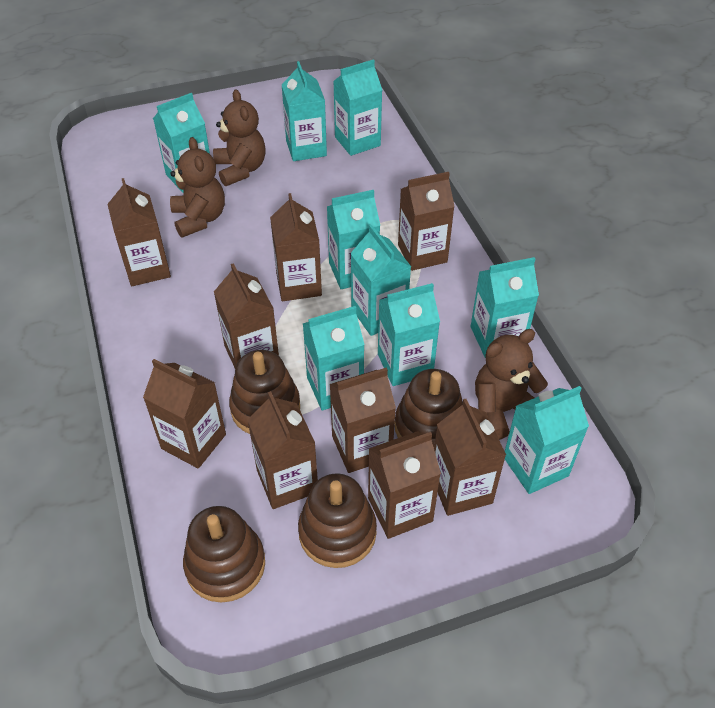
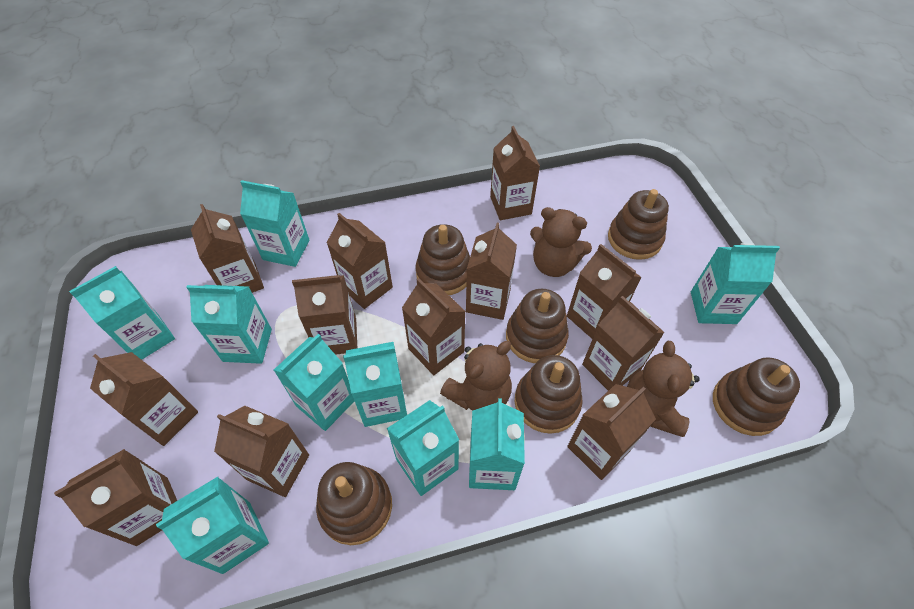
brown carton: [108,178,171,286] [143,359,226,468] [214,263,279,369] [248,391,318,509] [270,193,322,301] [330,368,396,473] [368,431,441,539] [398,172,455,271] [434,399,506,516] = 9 -> [54,449,177,546] [90,352,198,446] [191,204,264,293] [214,406,309,497] [292,275,357,355] [327,213,393,309] [402,278,466,375] [466,223,517,320] [490,126,540,220] [567,244,642,339] [567,384,656,480] [582,296,665,391] = 12
brown stacking toy: [183,506,265,603] [229,350,300,434] [298,474,377,568] [395,369,463,447] = 4 -> [316,462,392,545] [416,224,470,295] [506,289,569,363] [515,355,583,434] [608,189,669,260] [713,357,800,436] = 6

